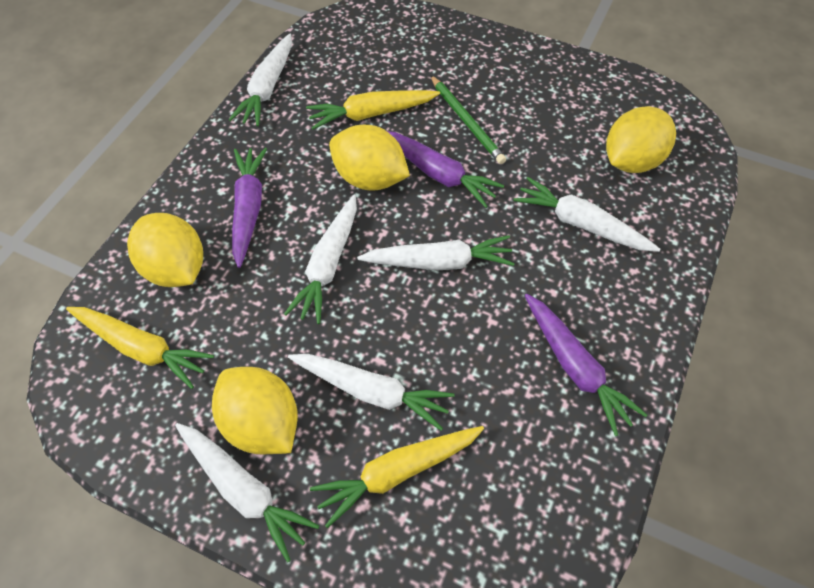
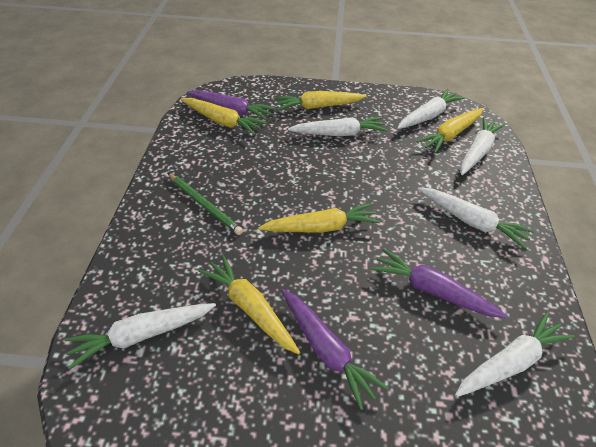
yellow carrot: [66,307,214,389] [306,90,440,130] [310,426,484,528] = 3 -> [181,98,267,135] [198,255,300,355] [258,203,380,233] [274,91,367,111] [416,108,483,153] = 5
yellow lemon: [127,213,203,287] [212,367,298,454] [329,125,410,191] [606,106,676,173] = 4 -> none = 0

